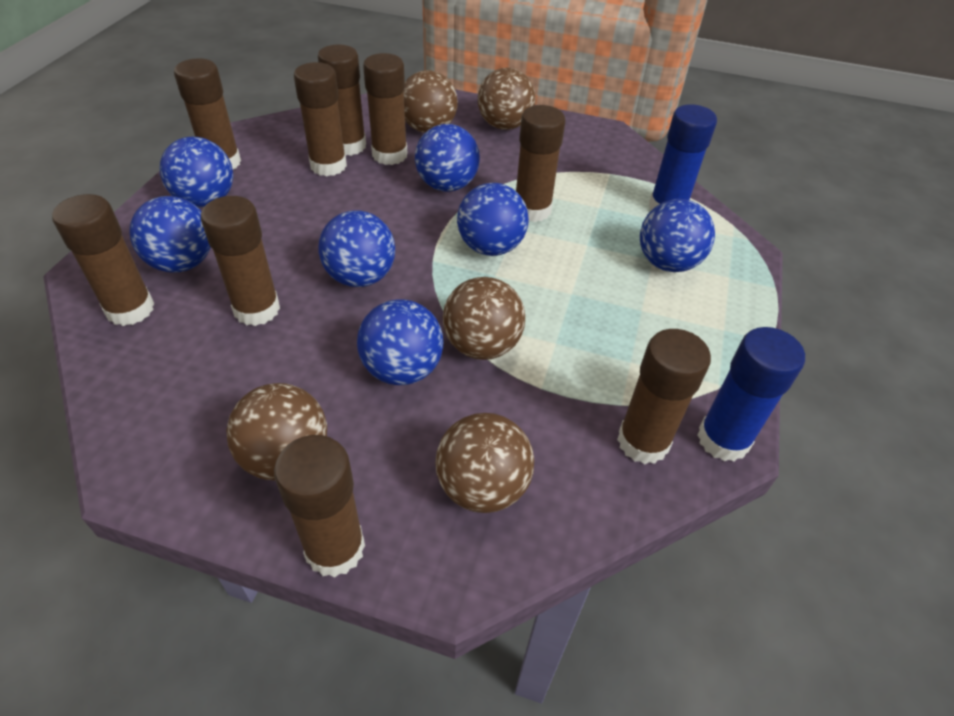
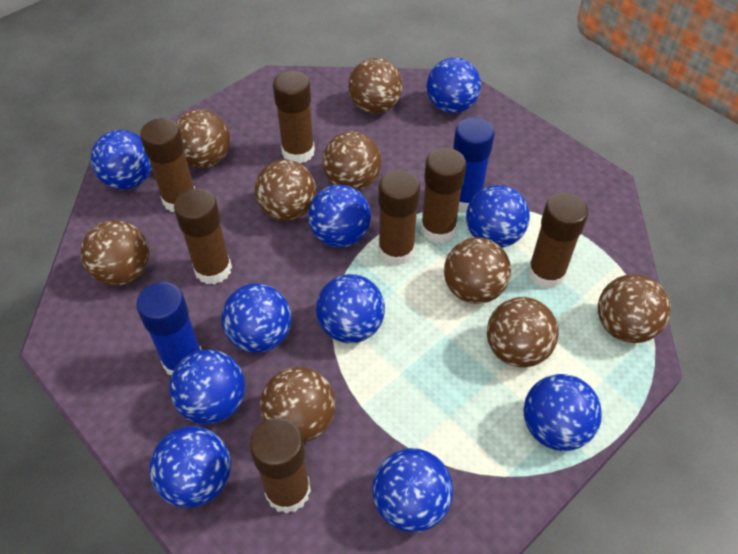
blue ball: [129,196,211,273] [160,137,233,207] [319,210,395,287] [357,299,443,385] [415,124,480,192] [457,183,529,256] [640,199,715,272] = 7 -> [91,130,152,190] [149,426,231,508] [169,350,245,424] [221,283,292,353] [308,185,371,247] [316,274,385,343] [372,448,453,532] [427,57,481,113] [466,185,530,248] [524,374,602,451] = 10
brown ball: [226,383,327,480] [404,70,458,133] [435,413,534,513] [443,277,525,360] [478,68,535,130] = 5 -> [80,220,149,285] [175,110,230,168] [255,159,316,221] [260,367,336,443] [323,131,382,190] [348,58,402,114] [444,237,511,304] [487,297,559,368] [598,274,671,343] = 9
brown glue stick: [52,194,154,326] [174,58,241,169] [201,196,280,326] [274,435,365,577] [294,62,347,176] [318,45,366,156] [363,53,408,165] [516,105,565,222] [617,329,711,464] = 9 -> [140,118,195,212] [174,188,232,285] [250,418,311,514] [273,71,315,164] [378,170,420,266] [421,148,466,243] [528,193,589,289] = 7

